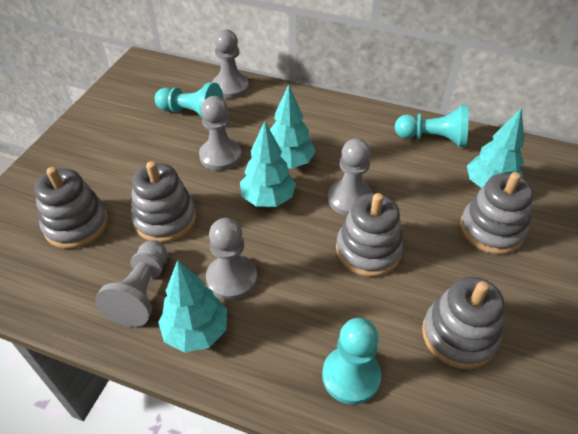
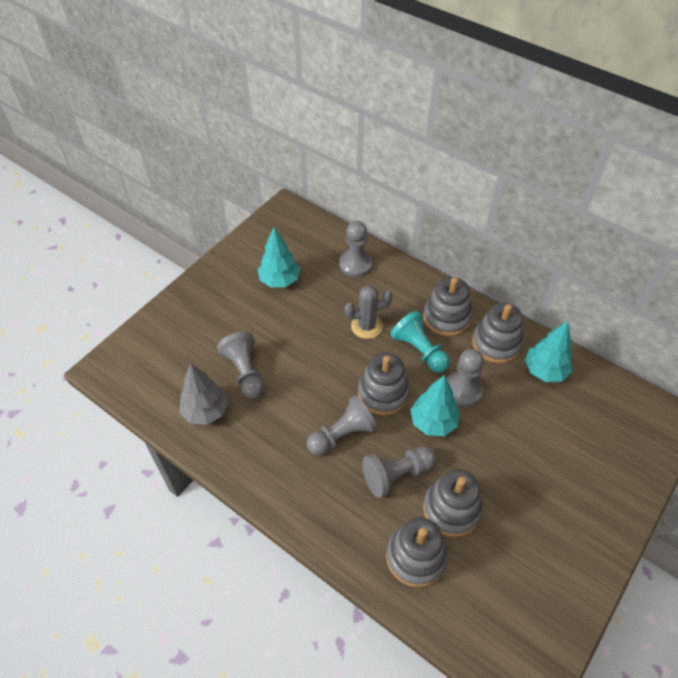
grey cactus: none = 0 -> [344,285,392,339] = 1
grey tree: none = 0 -> [179,363,228,425] = 1
turquoise pawn: [155,82,224,118] [322,318,381,405] [395,105,469,147] = 3 -> [390,311,450,373] = 1
turquoise tree: [158,260,227,353] [240,121,296,207] [270,85,316,169] [467,108,524,188] = 4 -> [258,227,300,288] [410,375,460,436] [525,321,572,382] = 3

